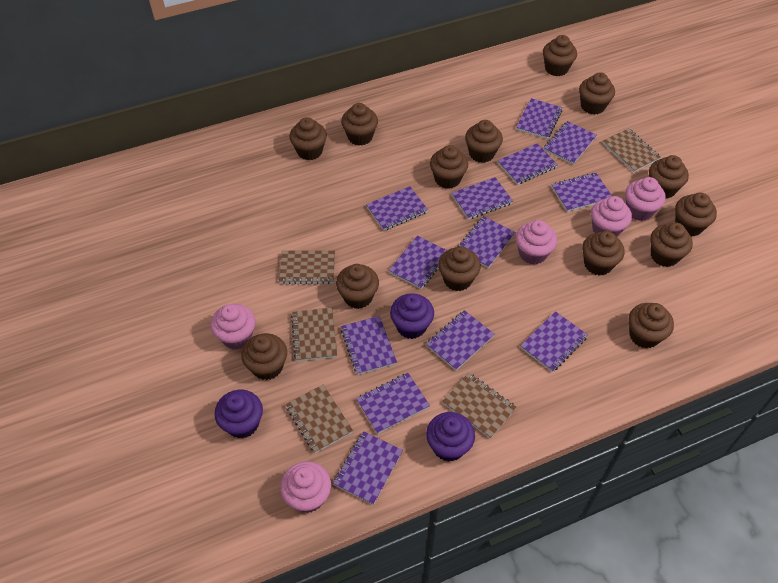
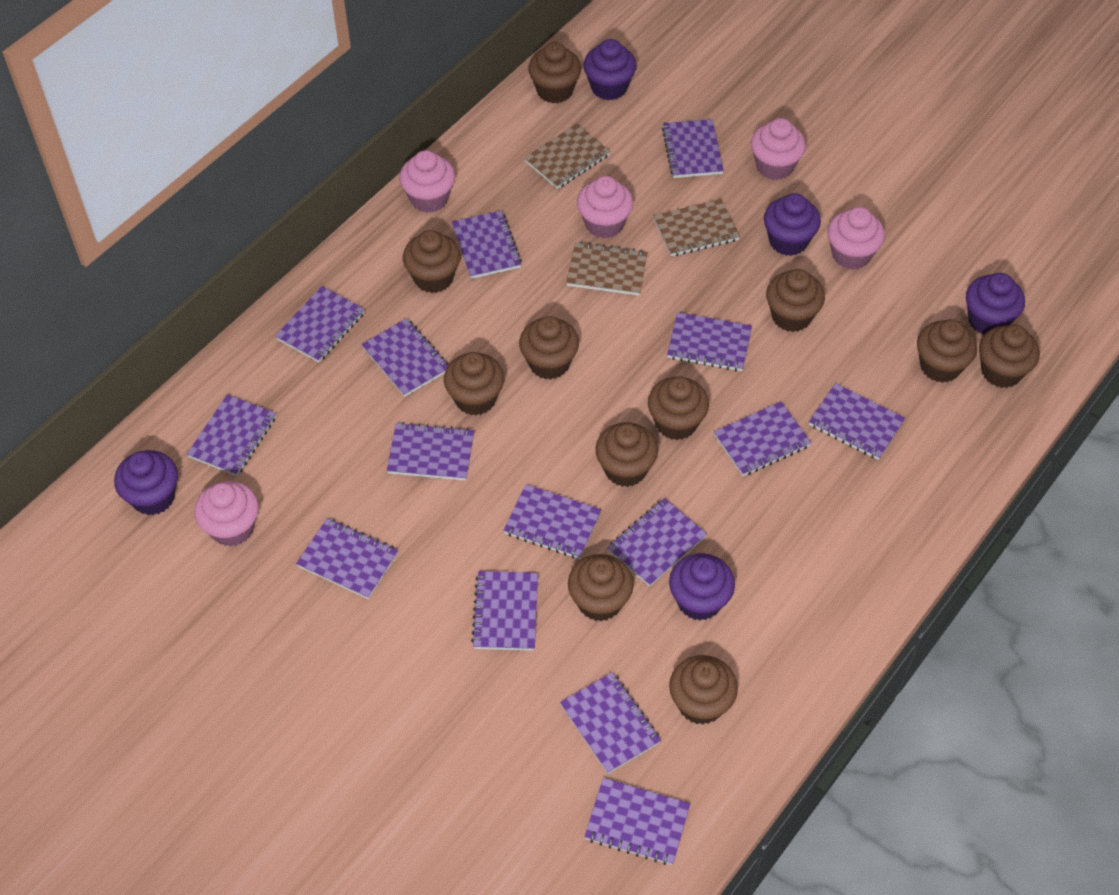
brown cupcake: [241,333,287,380] [289,117,327,160] [336,264,379,309] [341,103,378,146] [430,145,468,189] [438,246,481,291] [465,120,503,163] [543,35,577,76] [579,72,615,115] [582,231,624,275] [628,303,674,348] [649,155,689,199] [650,222,693,267] [675,192,717,237] = 14 -> [403,230,461,293] [444,352,504,415] [519,316,579,380] [528,42,581,103] [568,554,634,621] [596,423,658,487] [648,377,709,440] [669,655,738,725] [766,269,825,332] [917,319,977,383] [979,325,1040,388] = 11
brown notebook: [279,250,335,284] [285,384,353,453] [291,308,337,362] [442,373,517,439] [603,128,661,172] = 5 -> [524,124,610,189] [566,241,648,296] [653,199,740,256] = 3
purple cupcake: [214,390,263,439] [390,293,434,339] [426,412,475,462] = 3 -> [114,450,178,515] [583,39,637,100] [669,553,735,621] [764,193,821,256] [966,273,1025,335] = 5
purple notebook: [333,431,403,505] [341,316,397,375] [356,373,430,434] [366,186,428,231] [389,235,447,289] [426,310,495,370] [452,177,513,220] [457,216,516,268] [498,143,558,185] [516,98,562,139] [520,311,588,372] [544,121,597,164] [552,173,612,212] = 13 -> [187,394,276,476] [275,286,365,363] [296,518,398,599] [361,318,448,397] [387,422,474,481] [452,210,522,279] [471,571,538,651] [503,484,601,559] [560,672,661,774] [584,778,690,865] [607,498,707,587] [662,119,724,178] [667,312,752,371] [714,401,811,476] [809,383,905,460] = 15

